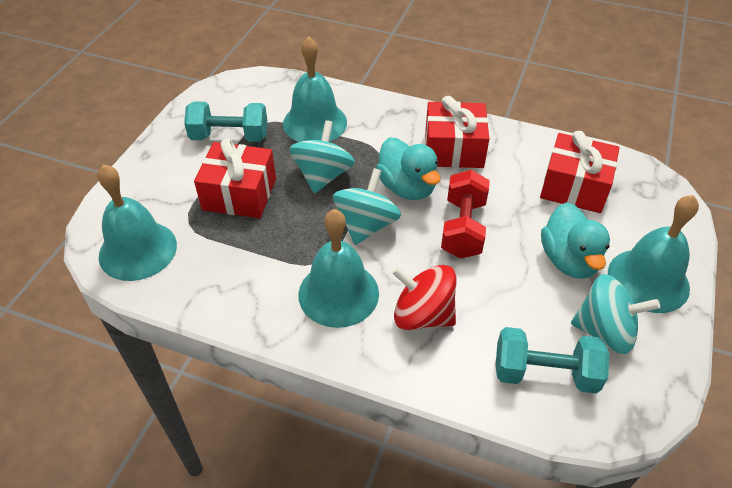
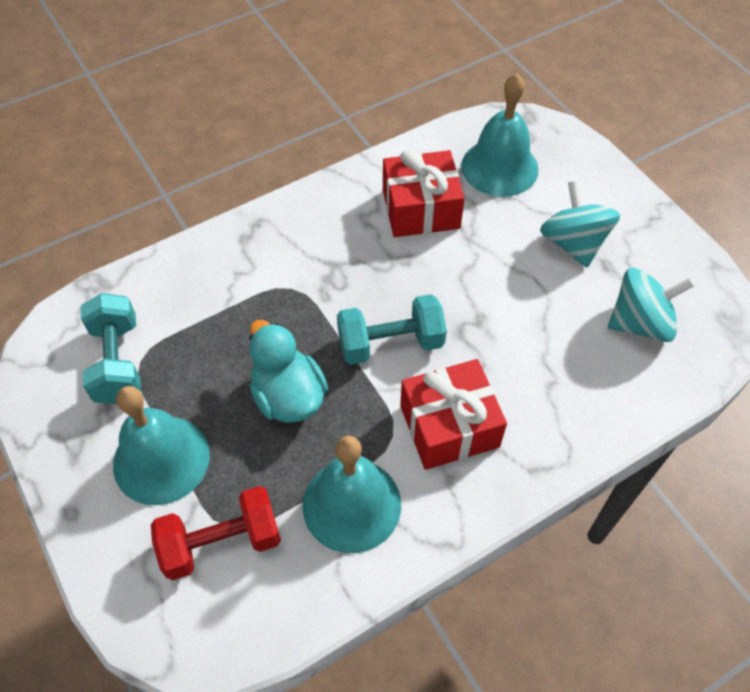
red gift: [194,138,276,218] [425,96,489,168] [540,131,620,213] = 3 -> [383,150,465,237] [400,359,507,470] = 2
red spinning top: [392,265,457,330] = 1 -> none = 0
turquoise bell: [97,164,177,281] [283,36,347,142] [298,209,379,328] [608,195,699,313] = 4 -> [113,386,210,505] [302,436,401,553] [461,73,539,197] = 3
turquoise duck: [376,138,440,200] [541,202,610,279] = 2 -> [249,319,328,423] = 1
turquoise spinning top: [289,120,355,194] [333,168,401,245] [571,274,660,354] = 3 -> [540,181,620,267] [608,268,694,342] = 2

